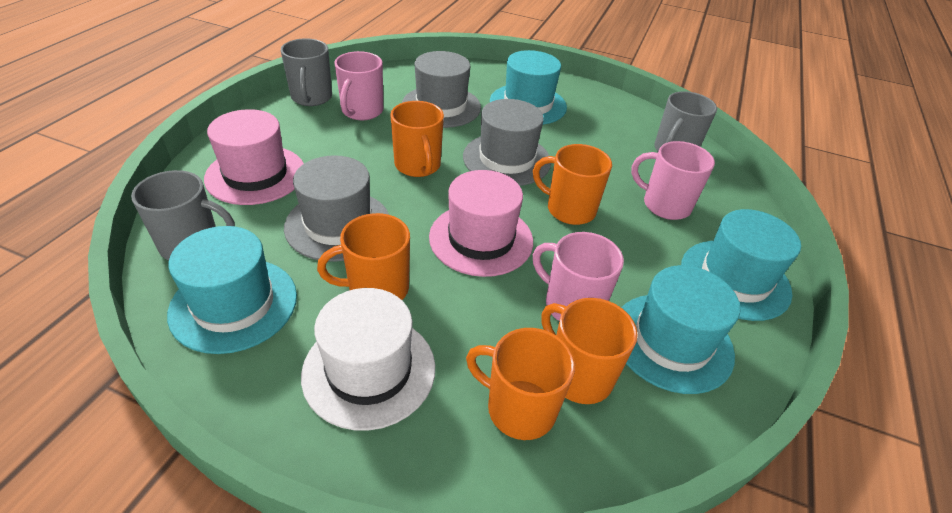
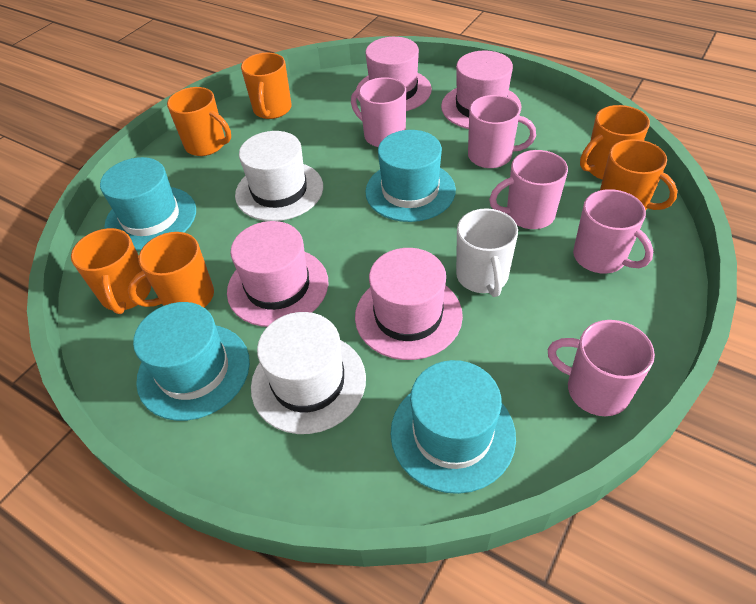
grey hat: [284,155,389,262] [402,51,481,128] [463,99,551,186] = 3 -> none = 0
grey mug: [131,170,235,260] [281,38,332,106] [654,91,717,151] = 3 -> none = 0
orange mug: [317,213,410,300] [390,101,444,177] [466,328,575,440] [533,144,612,225] [542,298,638,404] = 5 -> [71,228,151,314] [128,232,214,308] [167,87,231,156] [241,53,292,119] [580,105,650,180] [600,139,678,210] = 6
pink hat: [204,109,304,205] [429,170,533,277] = 2 -> [227,221,329,327] [355,248,463,360] [356,37,432,111] [441,50,521,129] = 4
pink mug: [334,51,383,120] [533,232,624,321] [631,141,715,220] = 3 -> [351,77,406,147] [468,95,536,168] [489,150,568,229] [548,320,655,416] [573,189,653,273] = 5
white hat: [301,288,435,431] = 1 -> [235,131,323,221] [251,312,366,434] = 2
white mug: none = 0 -> [456,208,518,297] = 1

